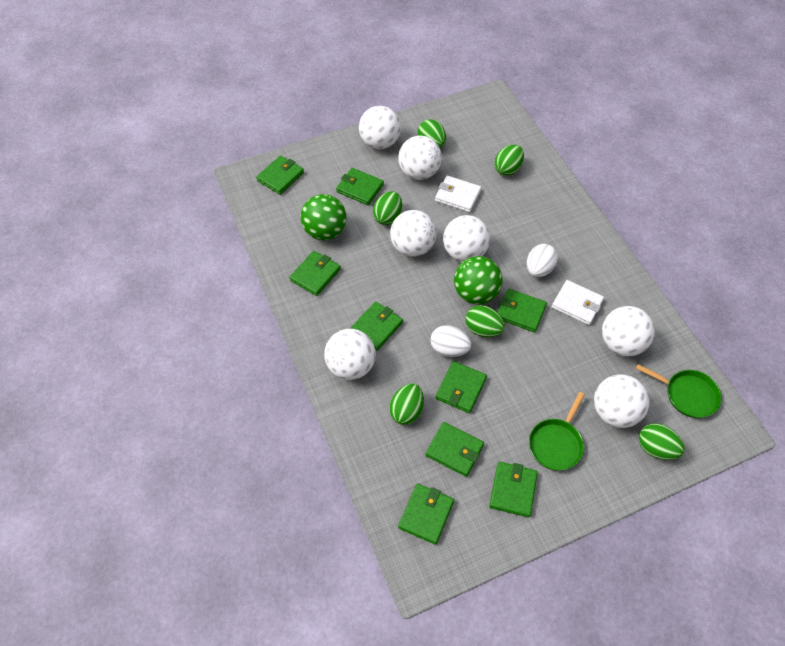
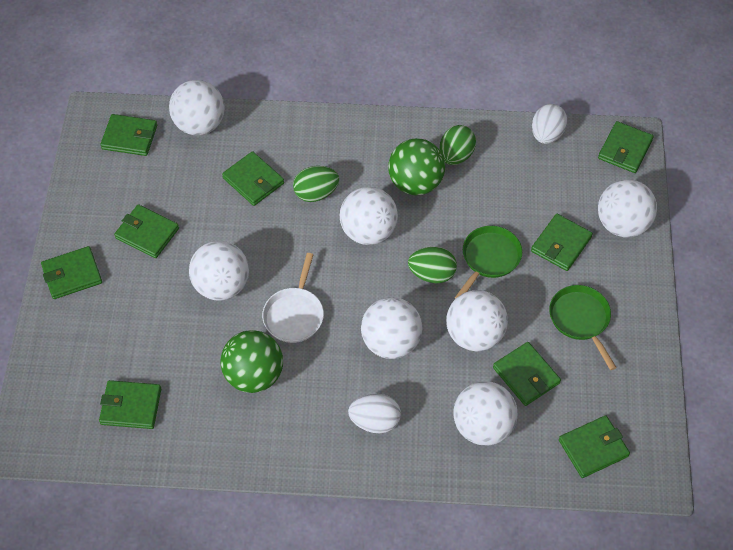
green egg: [373,191,402,225] [389,384,424,425] [418,119,446,148] [465,305,505,337] [494,145,524,176] [639,423,685,460] = 6 -> [293,166,339,202] [408,247,457,283] [439,125,476,165] = 3
white pan: none = 0 -> [262,253,324,343] = 1
white wallet: [435,176,481,212] [552,280,604,325] = 2 -> none = 0

